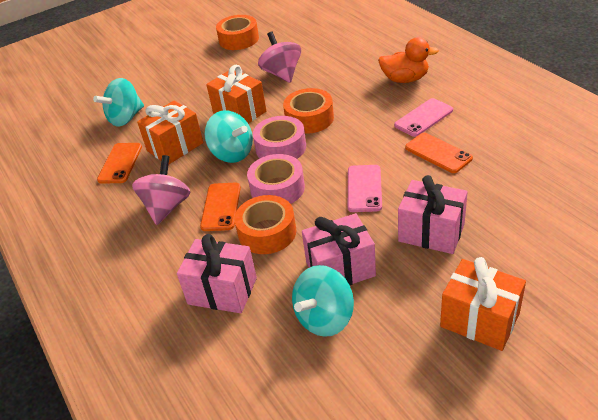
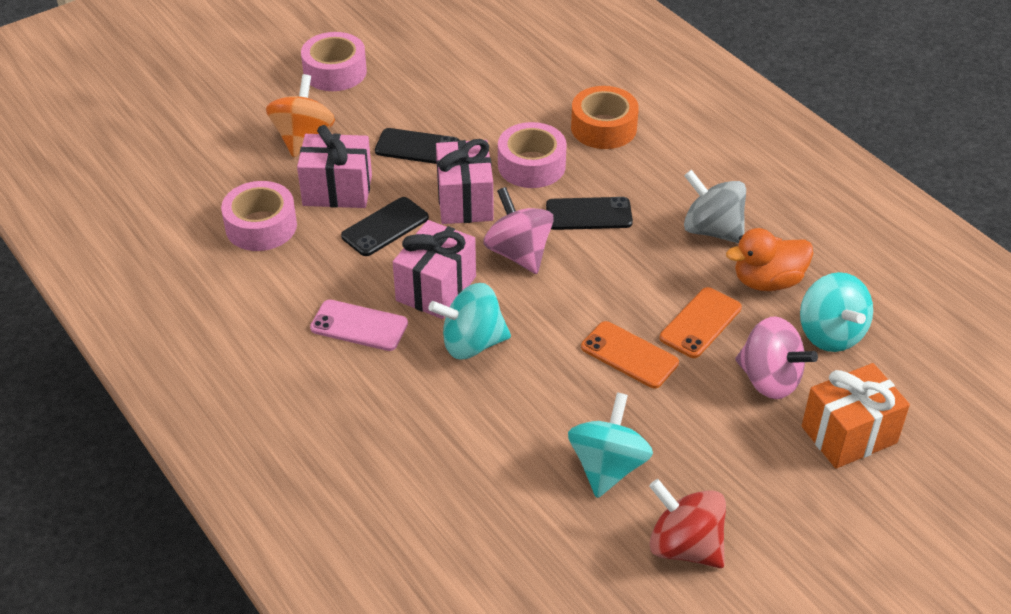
black phone: none = 0 -> [341,197,429,256] [375,128,459,164] [546,197,633,230] = 3
grey spinning top: none = 0 -> [684,170,746,243] = 1
orange gift: [137,100,204,164] [206,65,266,124] [440,257,526,351] = 3 -> [802,363,910,469] = 1
orange phone: [97,143,142,183] [200,182,241,231] [405,133,473,173] = 3 -> [581,321,679,388] [660,287,742,358] = 2
orange spinning top: none = 0 -> [266,74,335,157] = 1
orange tape: [216,15,259,50] [234,195,296,254] [283,88,334,134] = 3 -> [571,86,639,149] = 1
pink phone: [348,165,382,212] [394,98,453,137] = 2 -> [310,300,408,351] = 1
pink tape: [247,154,305,204] [253,116,306,159] = 2 -> [221,181,297,251] [301,32,367,91] [498,122,567,188] = 3
red spinning top: none = 0 -> [649,479,726,568] = 1

